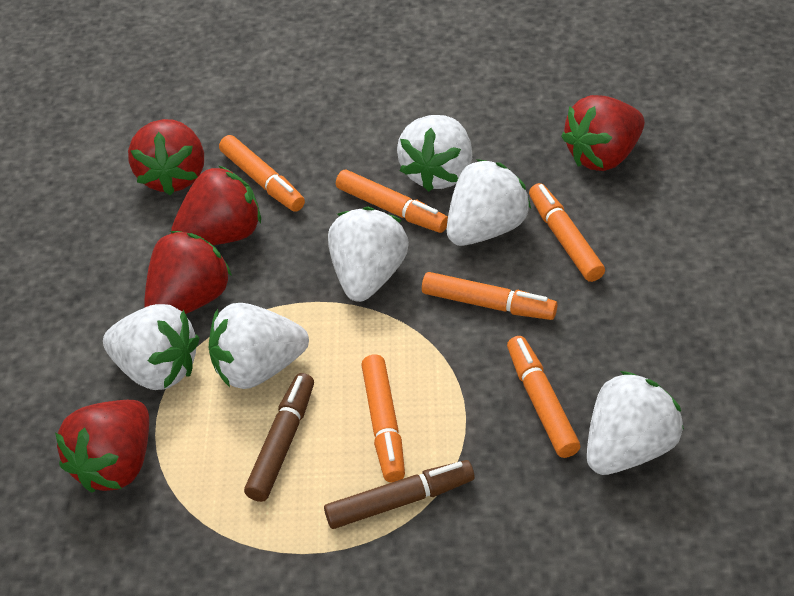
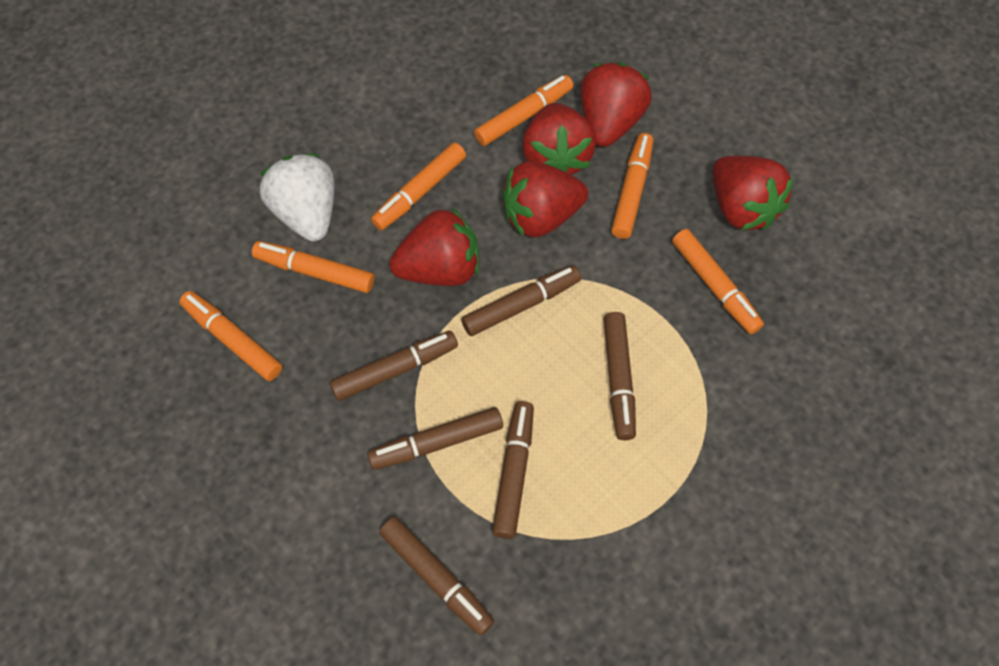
brown marker: [244,373,314,502] [324,460,475,529] = 2 -> [330,331,458,401] [367,407,503,470] [379,517,494,636] [462,265,581,336] [492,401,534,539] [604,312,636,440] = 6
white strawberry: [103,304,199,390] [209,303,309,389] [328,207,409,302] [397,115,472,192] [447,159,531,246] [587,371,684,475] = 6 -> [260,154,335,242] = 1

